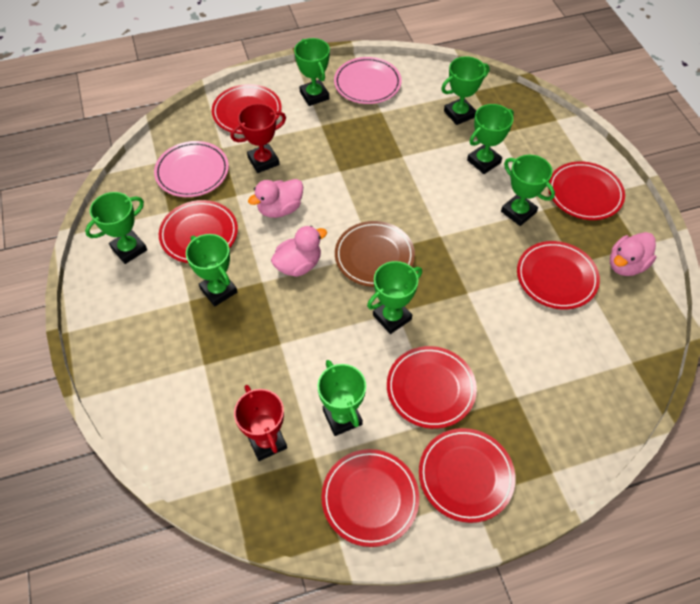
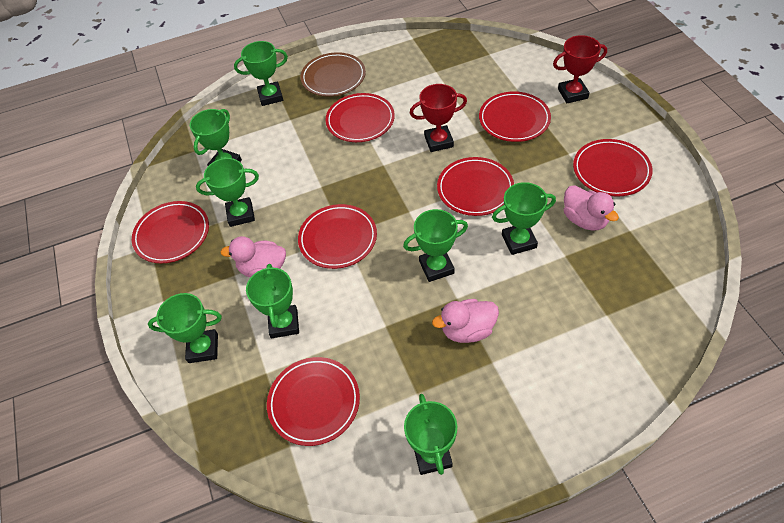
pink plate: [154,141,229,197] [334,57,402,104] = 2 -> none = 0

